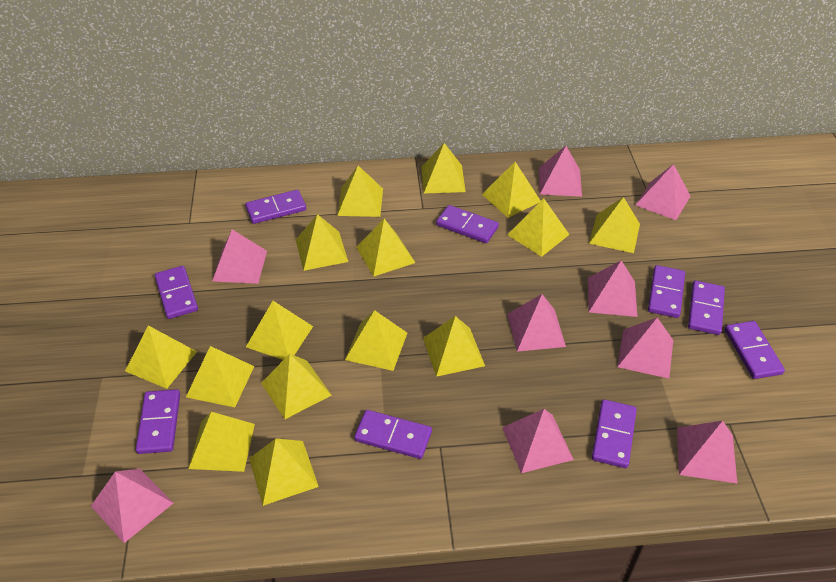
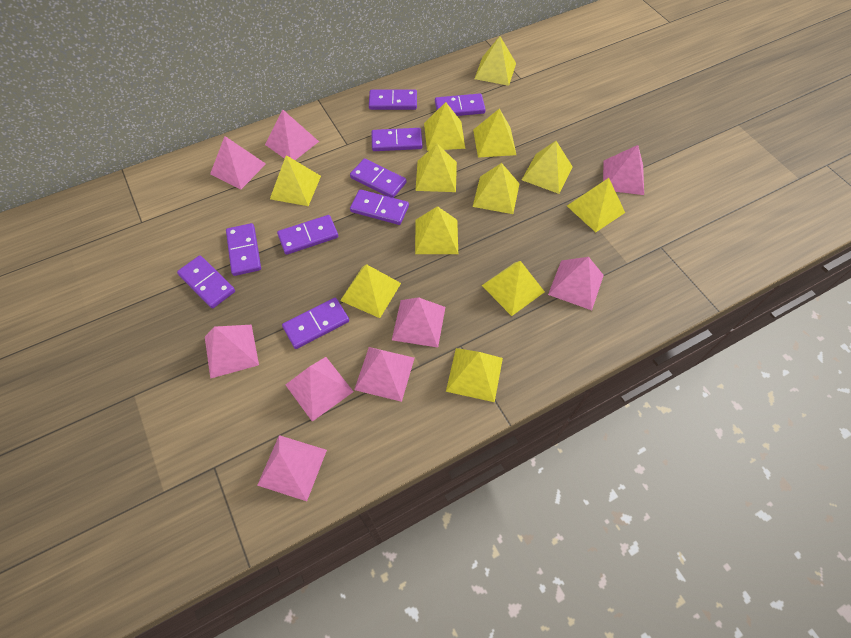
yellow pyramid: [125,326,197,389] [186,346,254,407] [188,412,255,472] [246,301,313,360] [249,439,319,506] [261,354,332,419] [296,214,348,271] [337,166,383,217] [345,310,407,371] [356,219,415,277] [421,143,466,194] [423,316,485,377] [482,162,541,218] [507,198,570,257] [589,197,640,253] = 15 -> [270,155,321,206] [340,264,401,318] [415,144,457,192] [415,206,458,254] [424,102,465,151] [446,348,503,402] [473,108,516,158] [473,163,520,214] [474,36,516,86] [482,261,545,316] [522,141,573,194] [567,178,625,232] = 12

